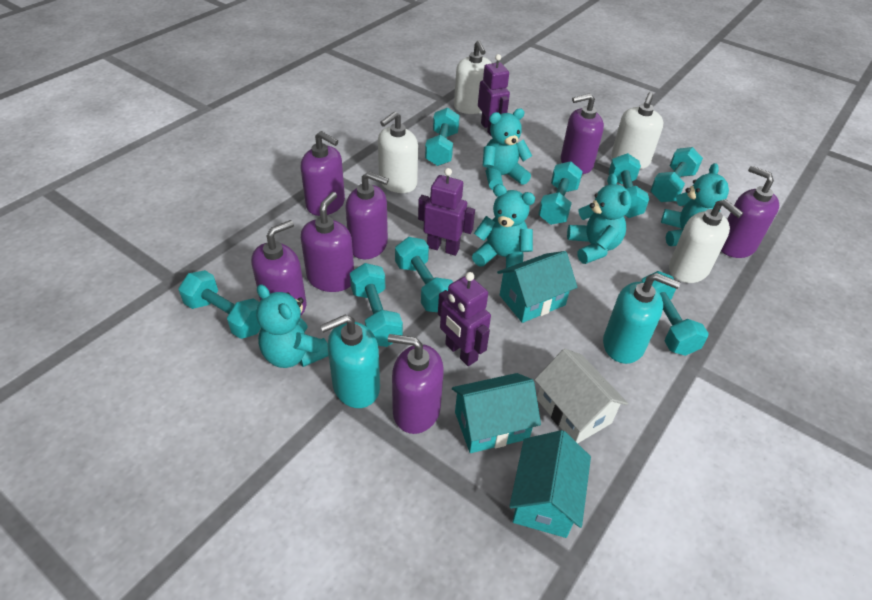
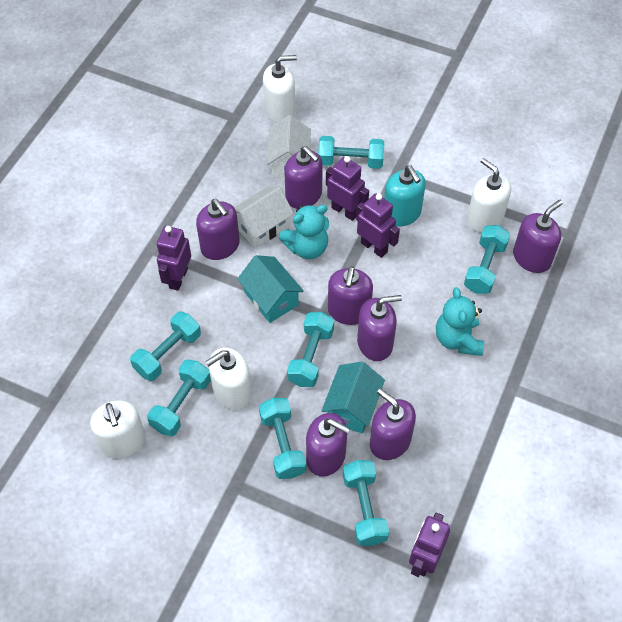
purple robot: [418,168,475,256] [438,272,491,366] [478,54,510,136] = 3 -> [157,226,191,291] [326,156,369,221] [356,193,400,258] [409,512,450,577] = 4
turquoise dumbbell: [179,270,261,339] [350,263,403,347] [395,237,453,312] [425,108,460,166] [538,161,583,225] [609,153,649,218] [641,271,709,356] [650,147,703,202] = 8 -> [130,311,201,381] [147,359,211,436] [259,398,306,479] [287,312,334,387] [318,136,384,169] [343,460,389,546] [464,225,511,294] = 7
turquoise house: [452,373,541,453] [497,251,577,323] [509,430,591,538] = 3 -> [237,255,304,323] [321,361,385,434] = 2
turquoise soap dispenser: [320,314,380,408] [603,273,680,364] = 2 -> [384,165,426,227] = 1
turquoise teddy bear: [256,284,329,368] [472,184,535,268] [483,108,532,190] [567,173,631,264] [661,163,729,246] = 5 -> [279,205,329,259] [436,287,484,356] = 2
white house: [534,349,628,443] = 1 -> [234,187,294,249] [267,115,311,178] = 2

